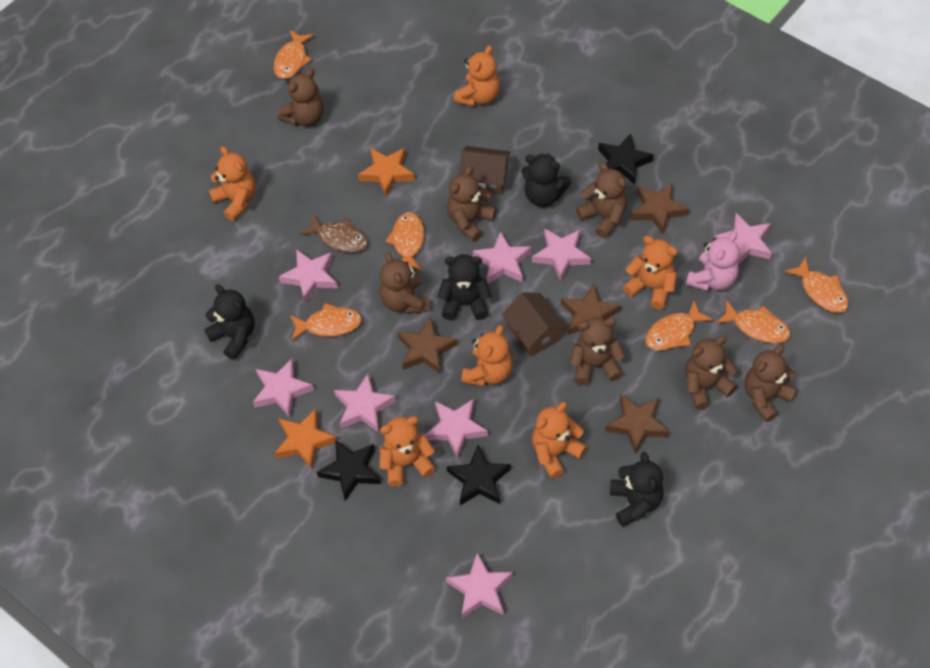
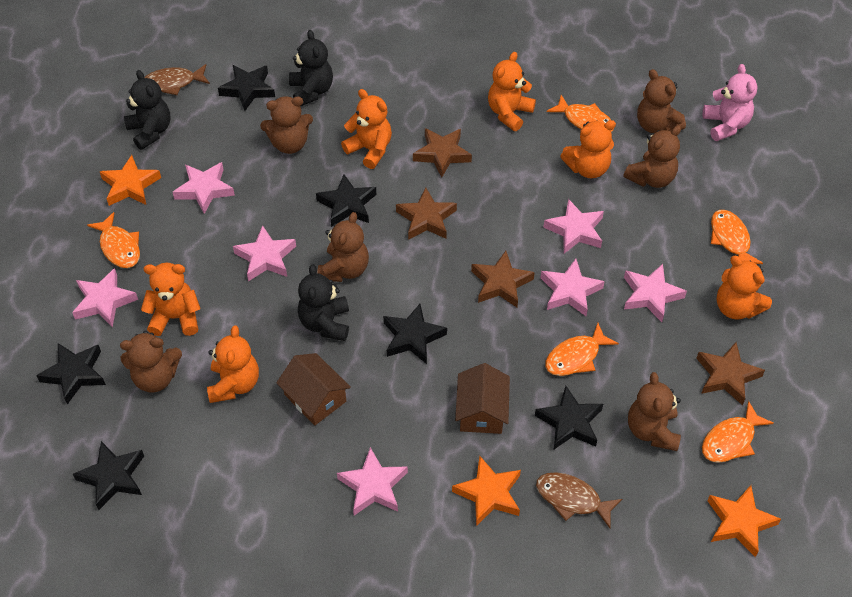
black star: [317,440,381,501] [447,445,511,506] [598,134,654,184] = 3 -> [36,343,106,404] [73,441,144,510] [218,65,275,111] [316,174,376,227] [383,304,447,364] [535,386,603,450] = 6
black teddy bear: [204,284,254,360] [438,254,492,320] [522,153,571,207] [610,452,664,527] = 4 -> [124,70,170,150] [289,30,333,106] [298,264,349,341] = 3
brown fish: [300,214,368,253] = 1 -> [144,64,210,95] [536,472,622,528] = 2
brown teddy bear: [277,69,323,126] [379,252,429,314] [447,166,497,242] [570,317,625,385] [576,163,627,238] [685,336,737,410] [744,345,797,422] = 7 -> [120,331,182,393] [260,96,313,154] [317,212,369,282] [624,126,681,188] [628,372,681,451] [637,69,686,133] = 6
orange fish: [274,30,314,79] [290,303,362,340] [385,212,424,270] [645,301,713,350] [716,300,790,343] [784,257,849,313] = 6 -> [87,212,140,268] [545,323,619,376] [547,95,614,132] [702,401,774,463] [711,210,763,264] = 5
orange star: [275,409,337,469] [358,148,415,197] = 2 -> [100,155,161,206] [452,456,521,526] [707,485,781,557] = 3
pink star: [253,359,314,418] [279,249,338,303] [334,374,396,432] [425,399,488,458] [446,552,513,618] [473,231,531,284] [532,228,591,281] [715,213,772,264] = 8 -> [72,268,138,328] [173,162,235,214] [233,225,296,281] [337,447,408,515] [541,259,605,316] [543,199,604,253] [624,264,687,322] = 7

